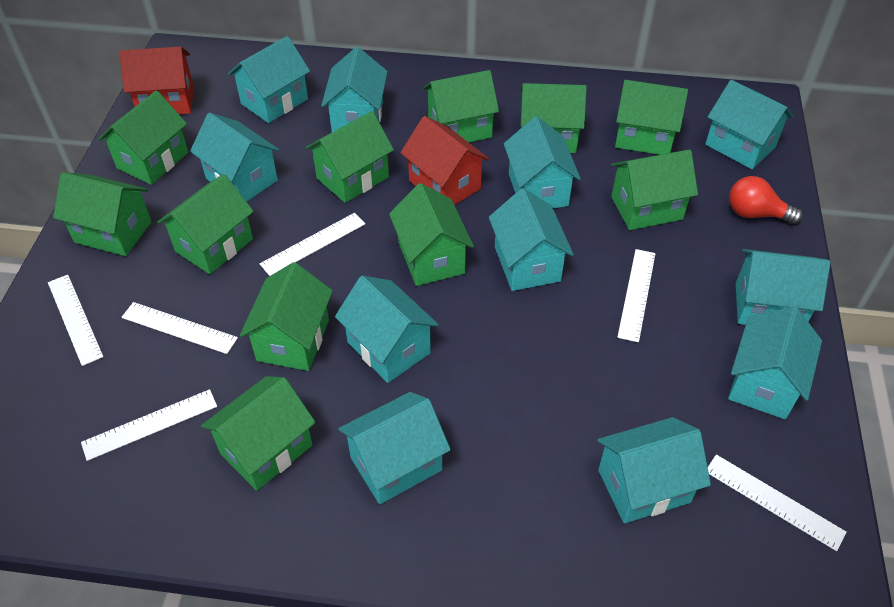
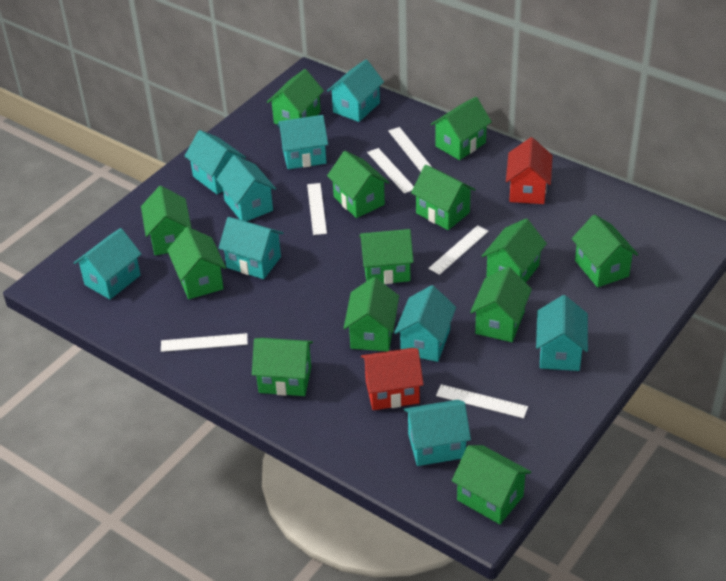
green house: [53,172,152,256] [98,90,188,185] [157,174,254,274] [201,376,316,491] [240,262,333,371] [305,111,394,203] [389,183,474,286] [423,70,499,142] [521,83,587,153] [611,150,698,230] [615,80,688,155] = 11 -> [141,186,191,255] [167,227,226,299] [252,338,313,396] [267,69,324,125] [327,151,389,218] [344,277,399,351] [359,229,414,284] [411,165,476,230] [431,97,492,160] [452,445,531,524] [470,267,532,342] [482,219,547,282] [572,214,638,287] = 13
red light bulb: [729,176,803,224] = 1 -> none = 0
turquoise house: [190,113,279,202] [228,36,310,123] [321,47,388,132] [335,276,439,383] [338,392,451,504] [489,188,574,291] [504,117,581,208] [597,417,711,523] [705,80,793,169] [728,306,822,419] [736,249,830,325] = 11 -> [74,228,141,299] [185,130,246,194] [216,155,276,221] [219,217,283,279] [277,115,328,169] [327,59,384,122] [394,285,456,362] [404,400,471,466] [536,295,588,371] = 9

